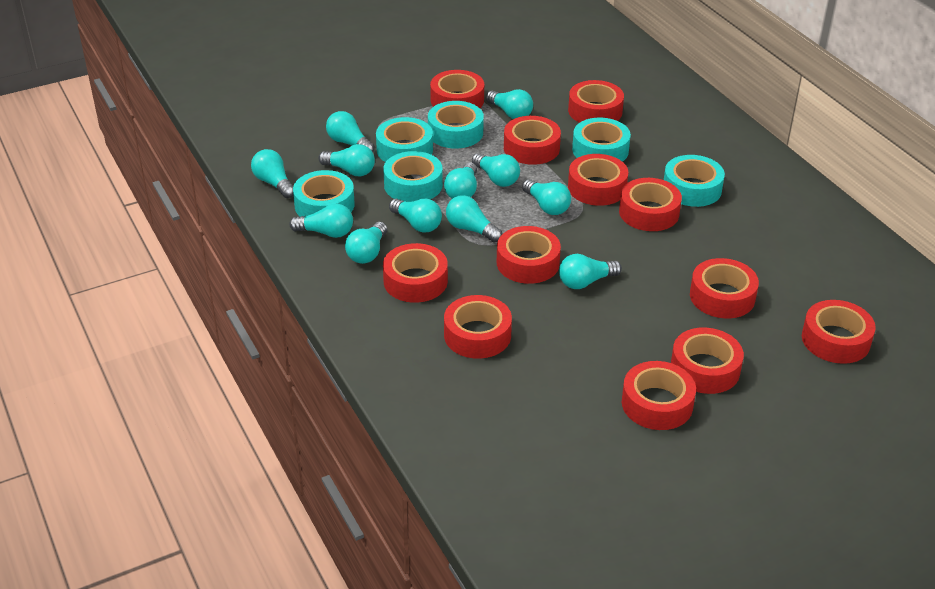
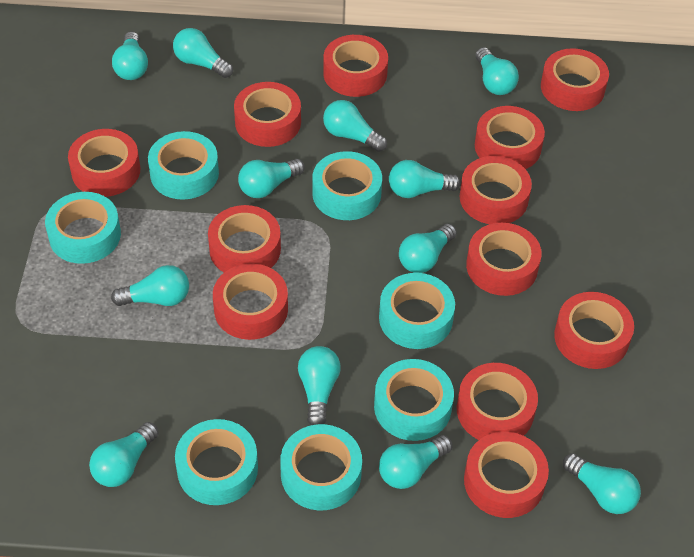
turquoise tape: [293,170,355,217] [376,117,433,162] [383,151,443,202] [428,101,484,149] [572,118,631,162] [664,155,725,207] = 6 -> [45,192,121,264] [148,131,219,200] [175,419,258,505] [280,424,362,510] [312,151,382,220] [374,359,454,441] [379,273,455,349] = 7

